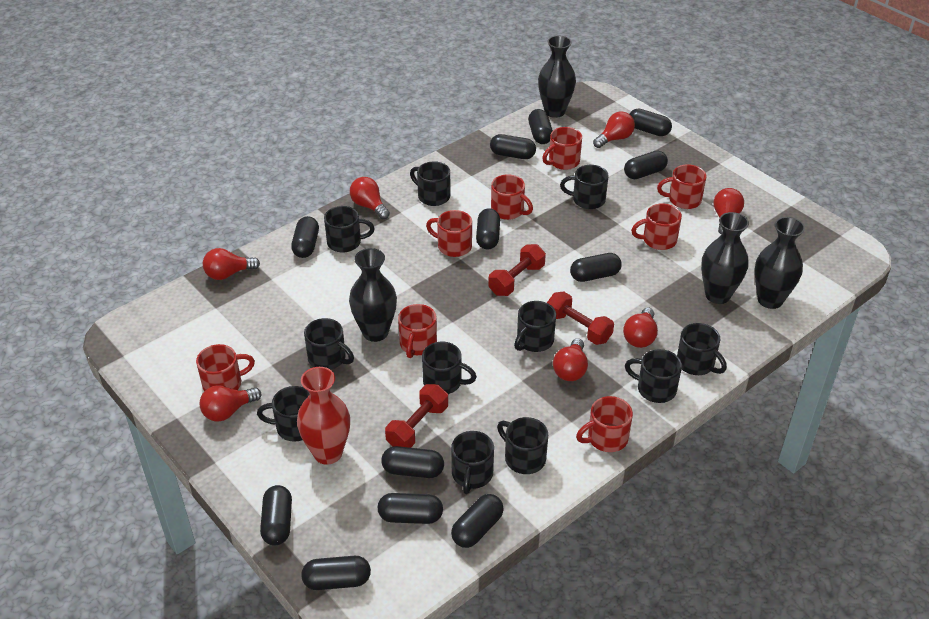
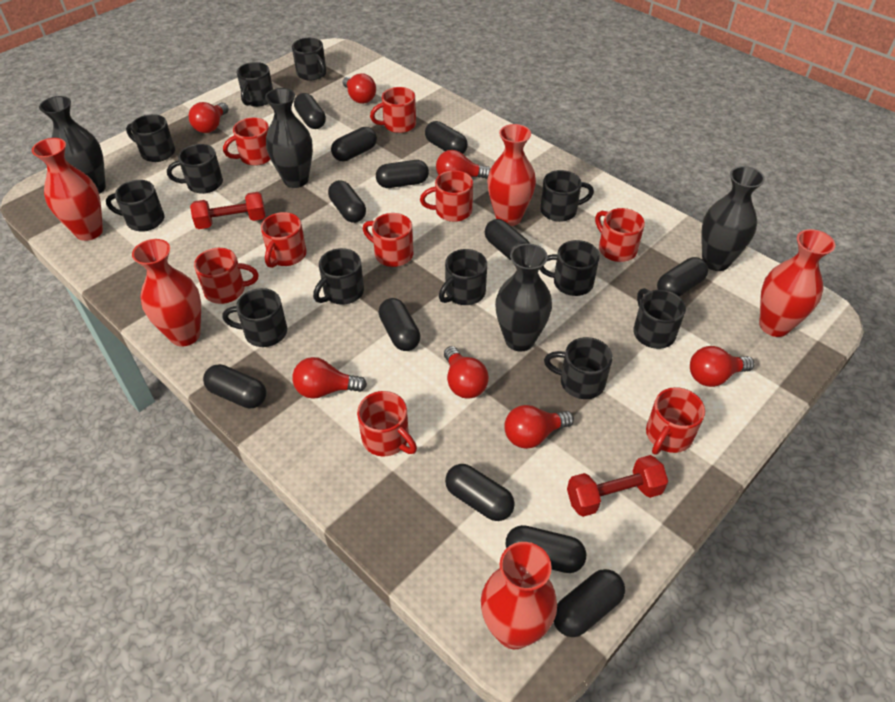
black mug: [257,386,310,442] [304,318,354,370] [324,206,375,253] [410,161,450,206] [422,342,477,394] [451,431,494,494] [497,417,548,474] [514,301,556,352] [560,165,609,209] [625,349,682,403] [677,323,727,375] = 11 -> [106,180,164,232] [126,114,175,162] [167,144,223,194] [222,288,287,347] [237,62,273,107] [292,38,326,81] [313,248,364,305] [439,249,487,305] [540,170,594,222] [540,240,600,296] [544,337,613,399] [633,288,686,349] = 12
red dumbbell: [385,384,448,448] [488,244,546,296] [547,291,614,345] = 3 -> [190,192,266,229] [567,455,668,517] = 2
red mug: [196,344,255,391] [398,304,437,358] [426,210,472,257] [491,174,533,220] [542,127,582,170] [576,396,633,452] [631,203,682,250] [657,164,707,209] = 8 -> [194,248,259,304] [223,118,271,166] [261,212,307,268] [357,391,417,456] [363,213,413,267] [370,87,416,133] [420,170,473,222] [595,208,645,262] [646,387,705,455] = 9
red vase: [297,367,350,465] = 1 -> [32,138,103,241] [132,239,201,347] [481,542,557,649] [487,124,536,226] [759,229,835,337] = 5

